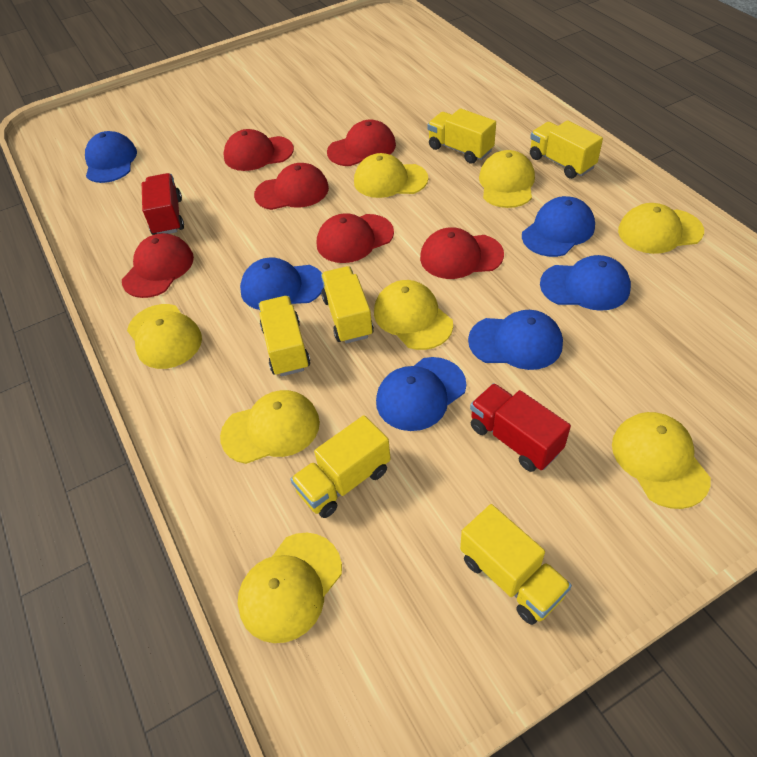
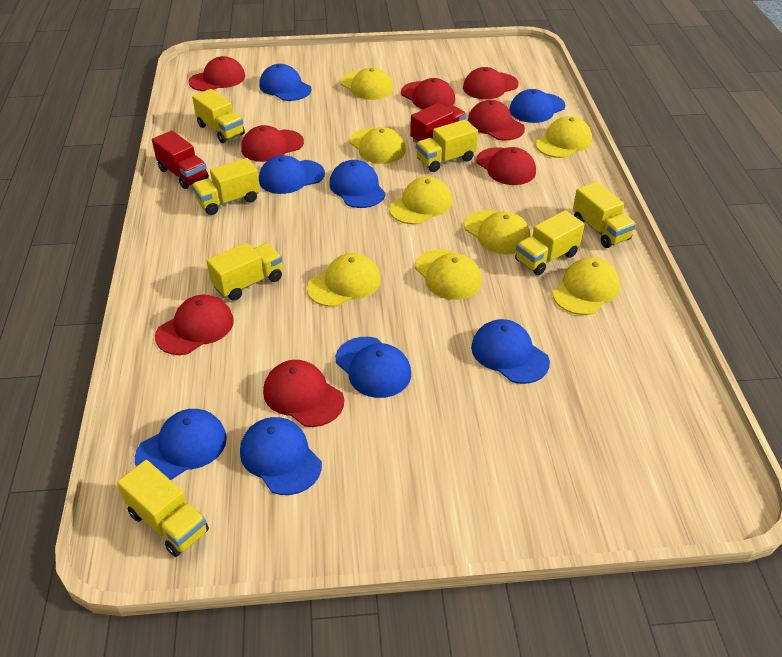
blue cap: [85,131,137,183] [240,258,324,310] [376,357,466,431] [468,310,563,370] [522,196,595,257] [540,255,631,311] = 6 -> [135,409,227,480] [240,417,322,495] [259,64,312,101] [259,155,325,194] [329,160,386,208] [336,337,411,398] [471,319,550,384] [509,89,565,123] = 8
red cap: [122,233,194,298] [223,129,294,171] [254,163,329,210] [317,213,394,263] [327,119,396,166] [420,227,504,279] = 6 -> [155,294,234,355] [189,56,245,91] [241,125,304,162] [263,360,344,427] [401,78,455,109] [463,67,519,99] [467,100,525,140] [476,147,536,185] = 8
yellow truck: [258,296,310,376] [290,415,391,518] [321,266,374,344] [427,108,496,164] [460,504,572,625] [530,120,603,179] = 6 -> [117,460,209,557] [192,89,245,143] [192,158,260,215] [207,243,282,301] [416,119,478,172] [515,210,584,275] [573,182,636,248] = 7

